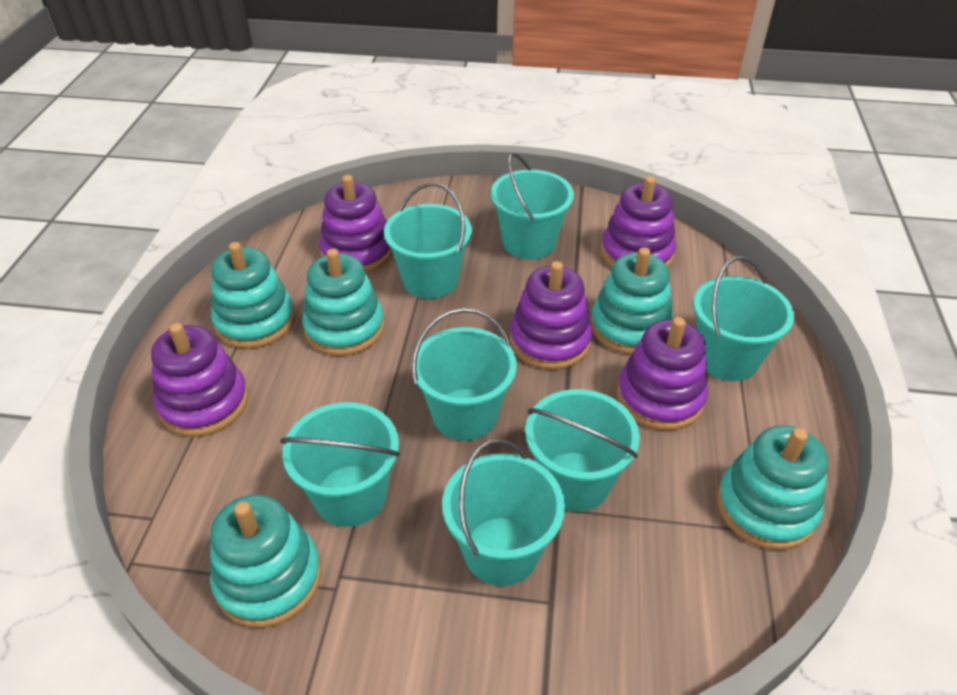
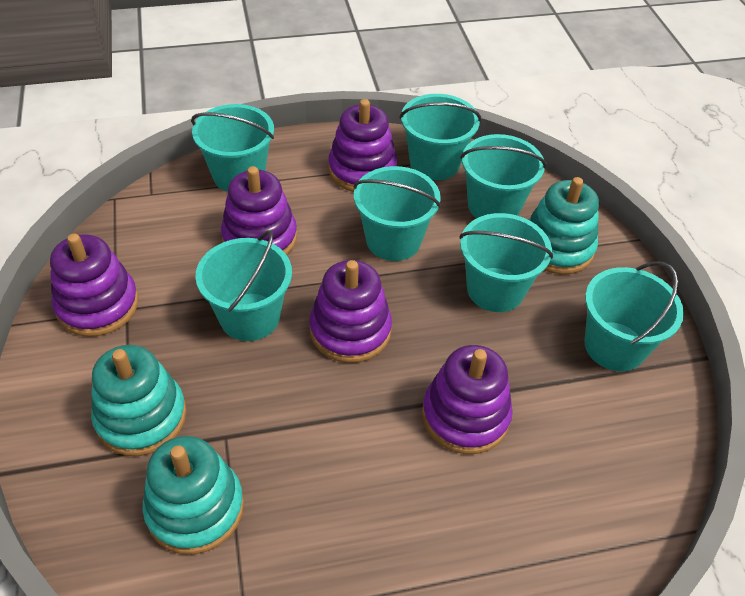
turquoise stacking toy: [210,494,322,628] [211,242,295,349] [302,249,385,356] [591,247,674,354] [717,425,828,550] = 5 -> [91,345,187,456] [143,436,244,555] [529,177,599,274] = 3

